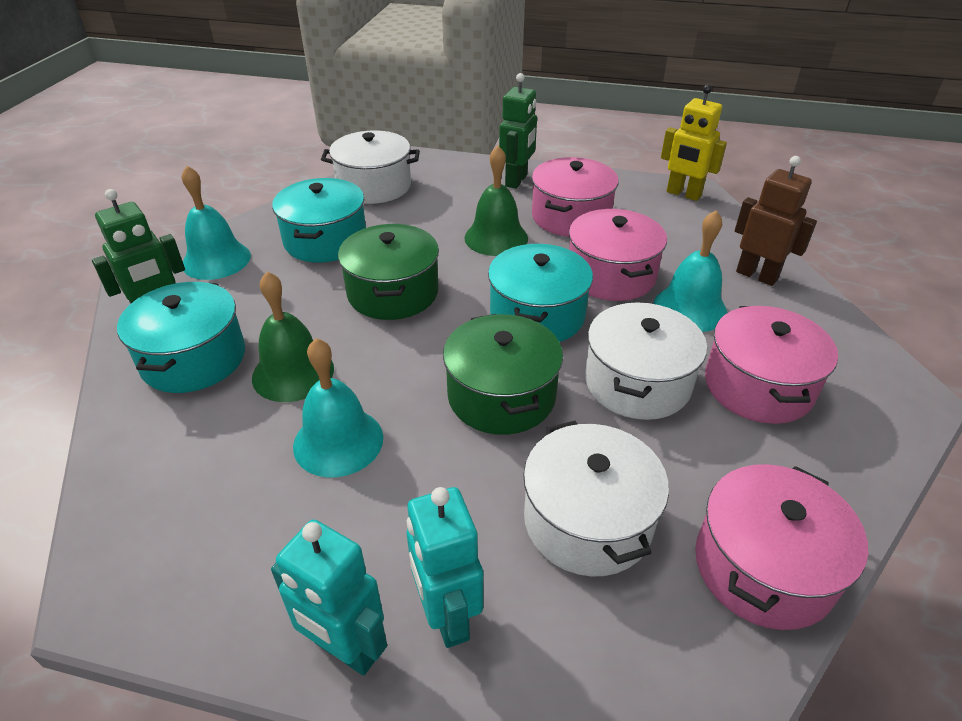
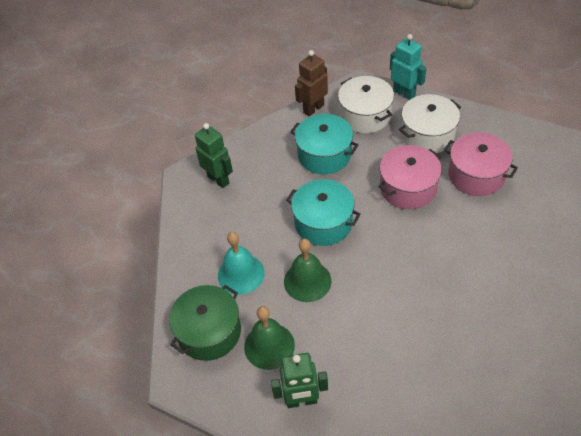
green pot: [338,224,439,320] [443,314,563,435] = 2 -> [169,285,241,361] = 1
pink pot: [532,157,619,237] [569,209,667,301] [695,464,868,630] [705,306,838,424] = 4 -> [378,145,442,209] [444,133,518,196] = 2
turquoise bell: [182,166,251,280] [293,338,383,478] [653,210,728,332] = 3 -> [218,232,265,295] = 1
turquoise pot: [117,282,245,393] [272,178,366,263] [488,244,593,342] = 3 -> [286,179,361,246] [290,114,359,174] = 2
turquoise robot: [271,519,387,676] [407,487,483,648] = 2 -> [390,34,427,100] = 1
white pot: [321,130,420,204] [523,421,669,576] [585,302,707,420] = 3 -> [338,76,394,133] [399,94,461,153] = 2
yellow robot: [661,84,727,201] = 1 -> none = 0

